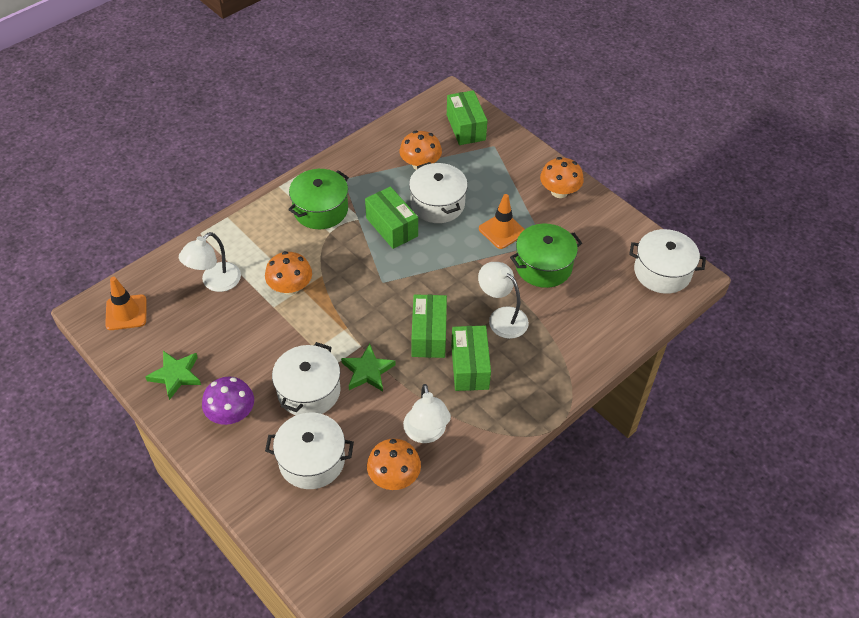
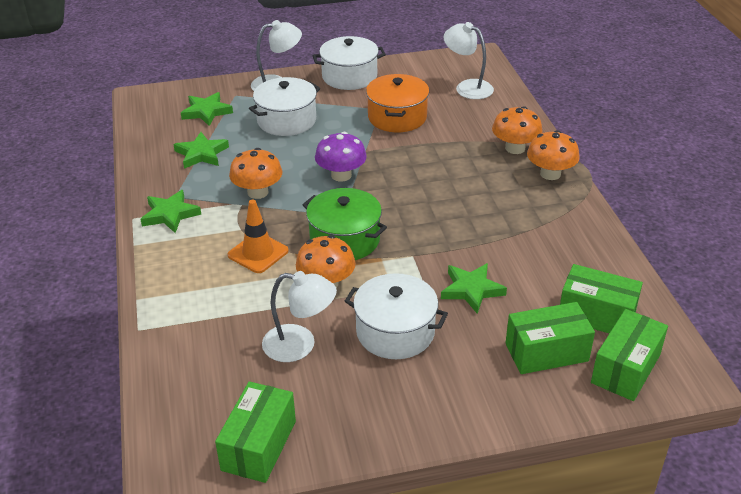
green pot: [288,169,349,229] [510,224,582,288] = 2 -> [302,188,387,260] = 1
green star: [145,351,201,400] [341,344,396,391] = 2 -> [140,190,201,233] [173,132,229,169] [181,92,233,126] [441,263,507,314] = 4
orange pot: none = 0 -> [366,74,429,132] = 1
orange traffic cone: [105,277,147,330] [479,194,525,249] = 2 -> [228,200,289,273] = 1
white pot: [265,413,354,489] [272,342,341,415] [409,162,468,223] [629,229,706,294] = 4 -> [249,77,320,136] [312,36,386,90] [345,273,448,359] = 3

